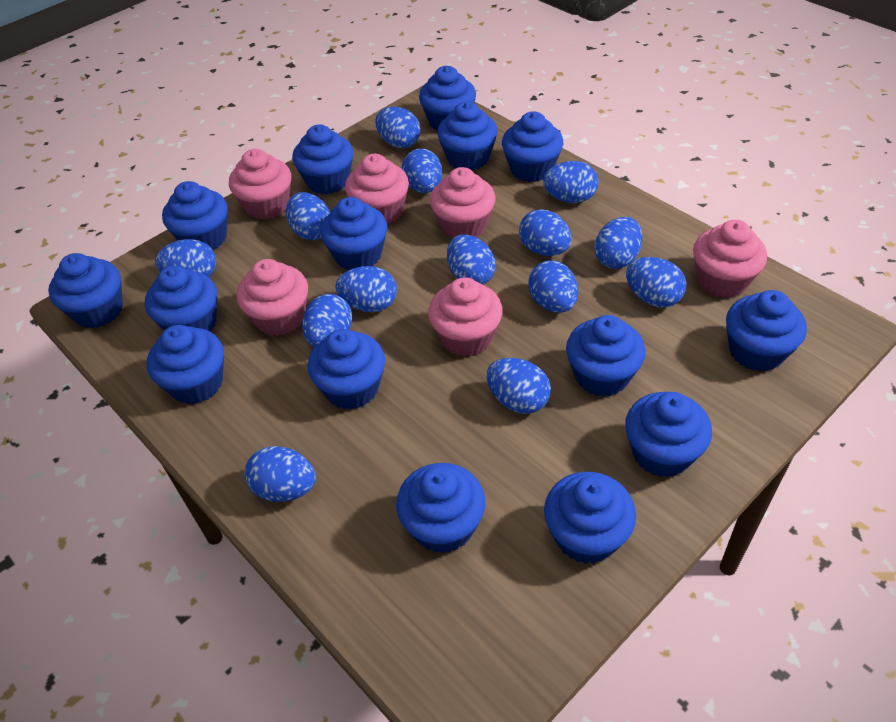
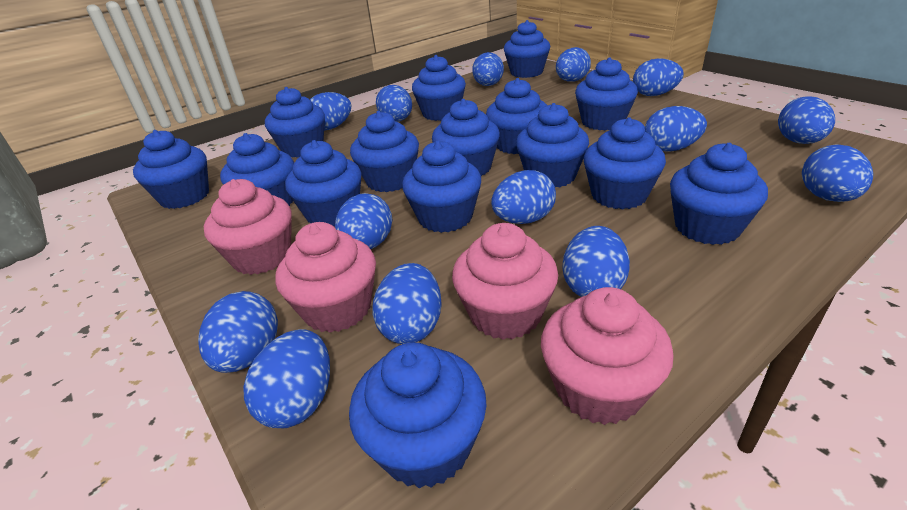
pink cupcake: [229,149,291,220] [237,259,308,336] [345,154,409,224] [428,277,503,357] [430,167,495,238] [693,220,767,298] = 6 -> [204,179,292,275] [275,222,376,333] [452,223,558,340] [541,287,674,425] = 4

